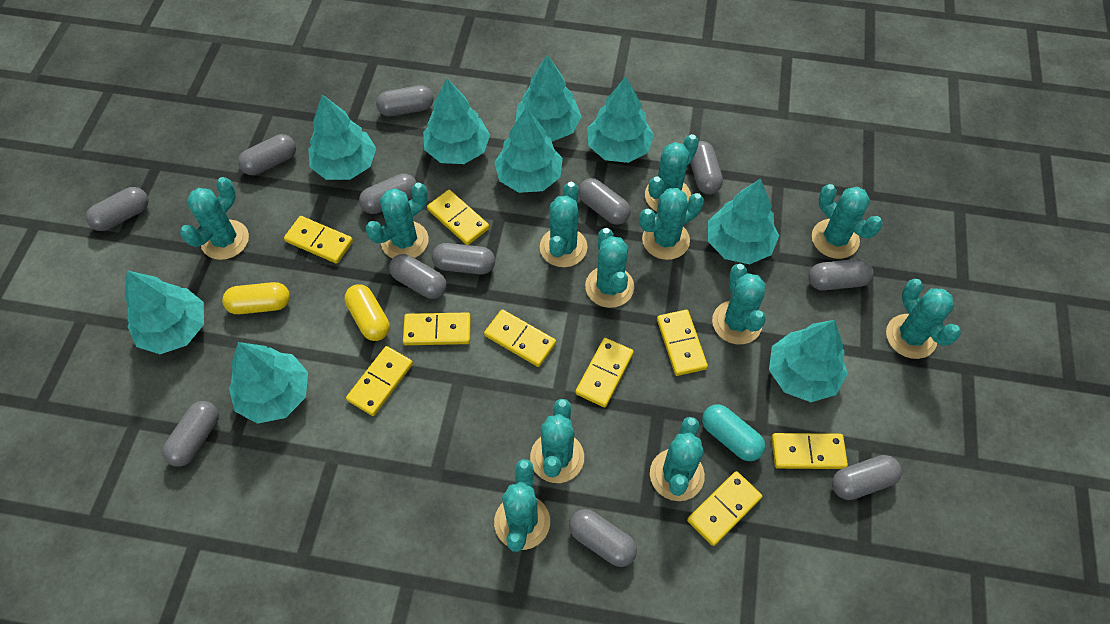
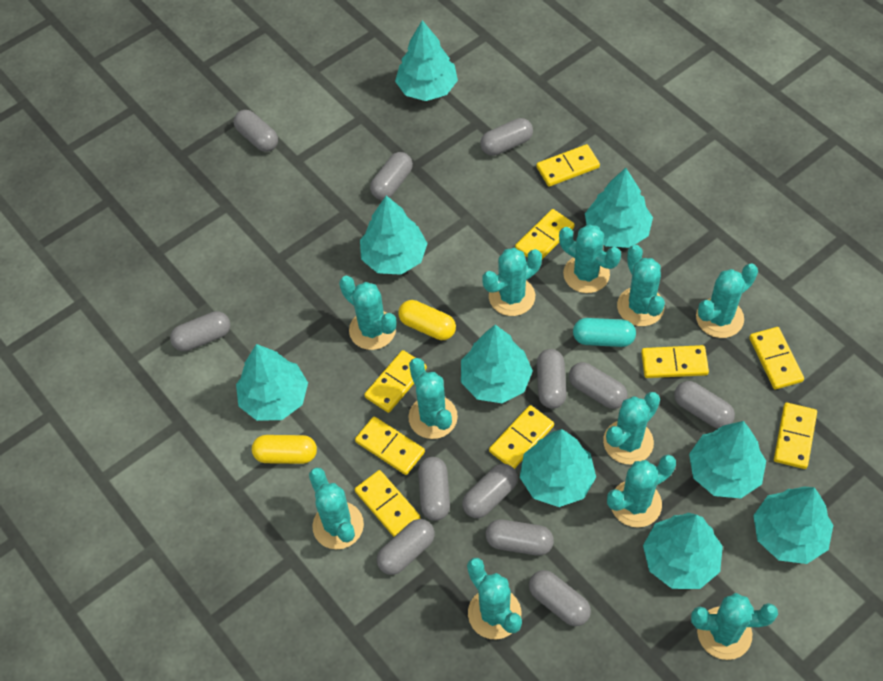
turquoise cactus: [180,177,249,260] [366,183,429,258] [494,459,550,552] [530,399,584,483] [540,182,588,267] [585,228,634,308] [640,188,704,260] [645,134,699,212] [650,417,705,501] [712,264,766,344] [812,184,883,259] [886,279,961,359] = 12 -> [309,468,364,550] [339,276,397,350] [408,358,458,439] [467,558,522,639] [482,248,542,316] [559,224,621,293] [603,392,660,465] [607,455,676,528] [617,245,665,326] [691,593,778,660] [696,263,758,338] = 11

